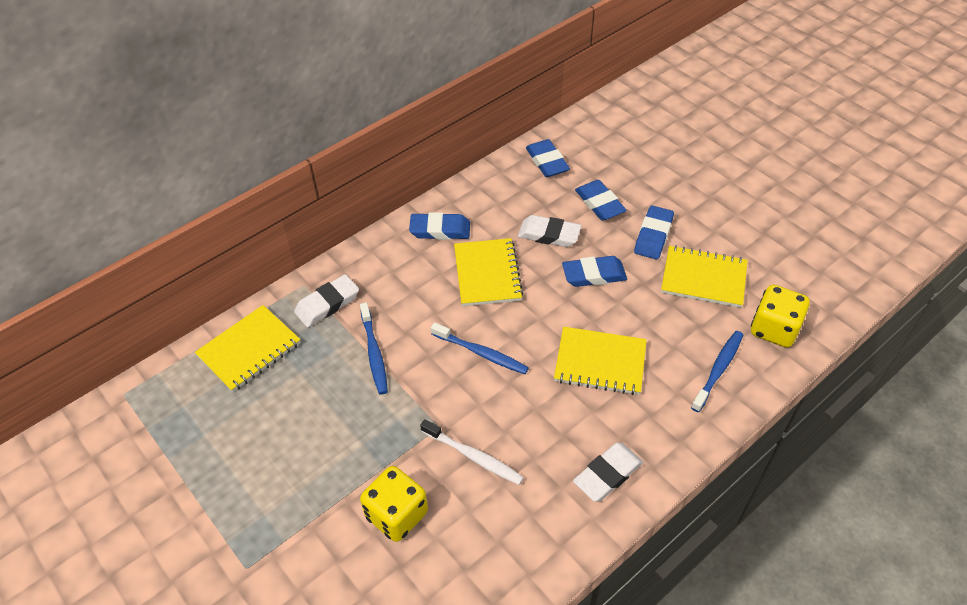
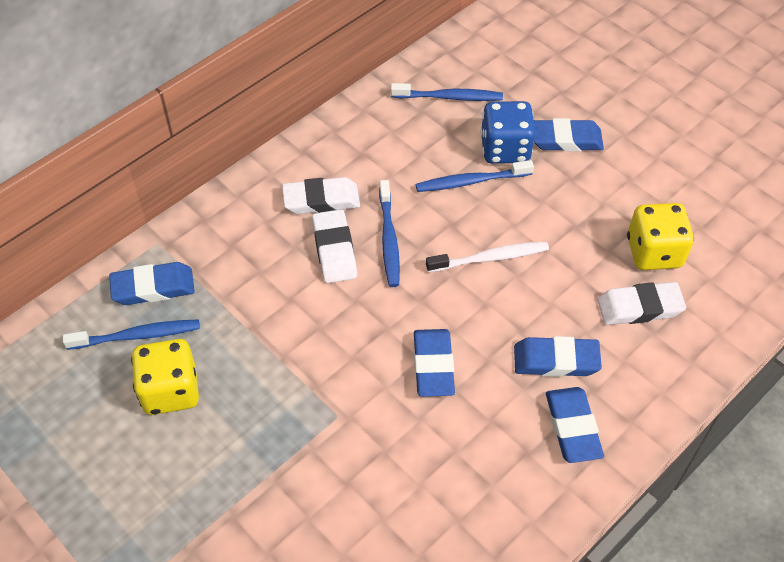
blue dice: none = 0 -> [481,101,535,164] = 1
blue toothbrush: [360,303,388,394] [431,322,529,374] [691,331,743,412] = 3 -> [63,319,200,350] [379,180,400,287] [391,83,503,101] [416,160,534,192] = 4
yellow notebook: [195,305,301,392] [454,238,523,306] [554,327,647,395] [661,245,748,308] = 4 -> none = 0

